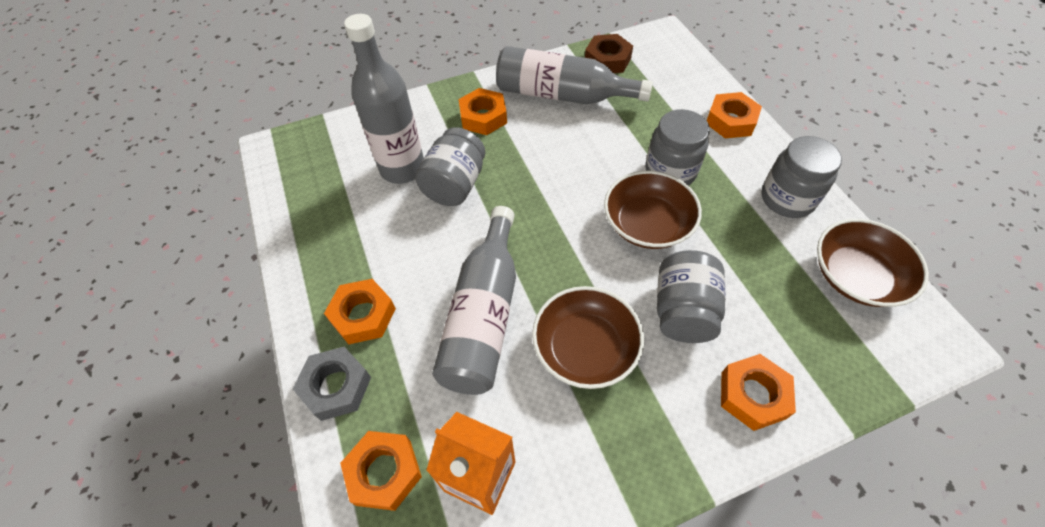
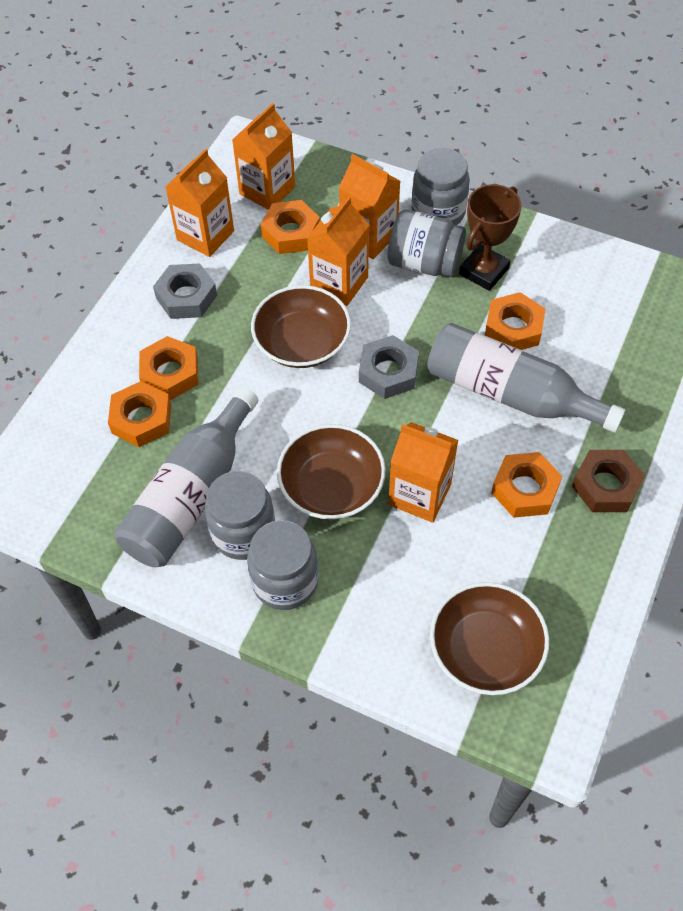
brown trophy: none = 0 -> [459,184,522,291] = 1
grey bottle: [344,14,424,184] [432,206,516,395] [496,46,653,104] = 3 -> [115,386,258,567] [427,323,625,433] = 2
grey nut: [293,347,371,421] = 1 -> [153,264,217,319] [359,335,419,399] = 2
orange carton: [426,412,515,515] = 1 -> [165,149,234,257] [232,103,295,210] [307,197,369,306] [339,154,400,259] [389,422,458,523] = 5

